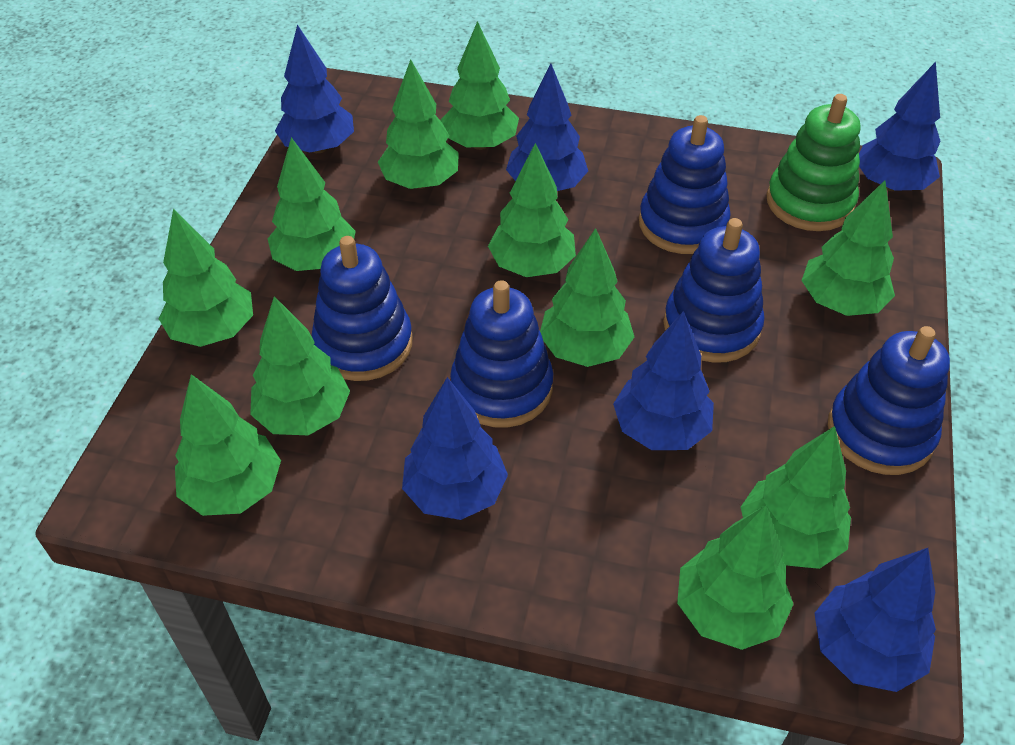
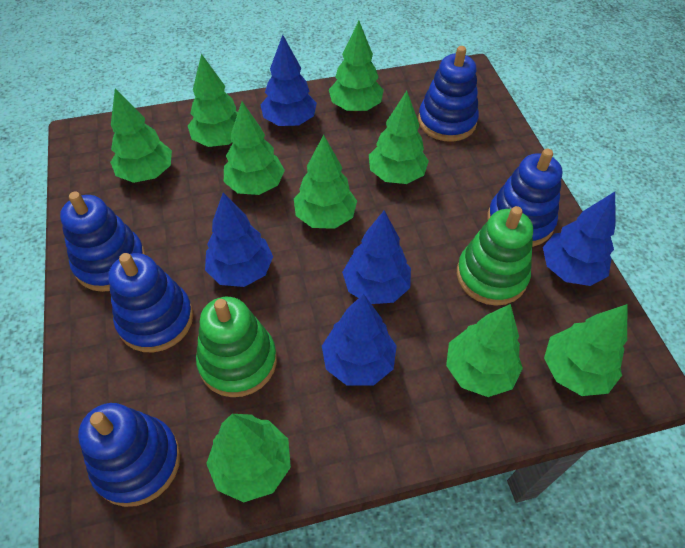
blue tree: [275,25,354,153] [402,377,508,520] [506,64,588,191] [613,311,714,450] [814,548,936,692] [859,62,941,191] = 6 -> [205,192,273,287] [260,35,317,126] [322,294,397,386] [342,210,411,304] [543,192,616,286] = 5
green stacking toy: [767,94,860,231] = 1 -> [196,297,277,397] [457,206,533,306] = 2
green tree: [159,209,253,347] [175,374,281,516] [250,296,350,435] [268,137,356,271] [378,59,459,189] [441,21,519,150] [488,143,576,277] [540,228,634,367] [677,505,793,650] [741,426,851,569] [801,181,895,316] = 11 -> [110,88,172,183] [188,54,238,147] [206,414,291,502] [224,102,285,195] [294,135,357,229] [329,21,384,111] [369,91,429,184] [446,304,523,397] [544,304,627,396] = 9

